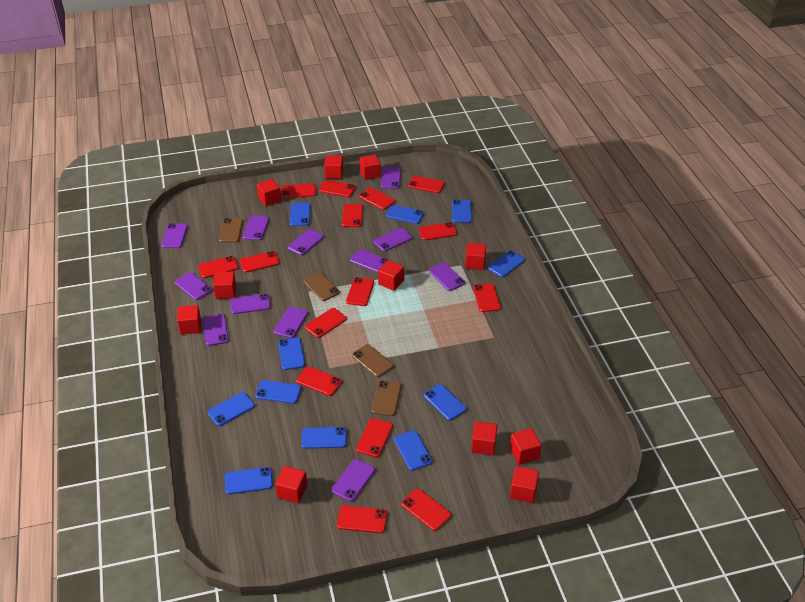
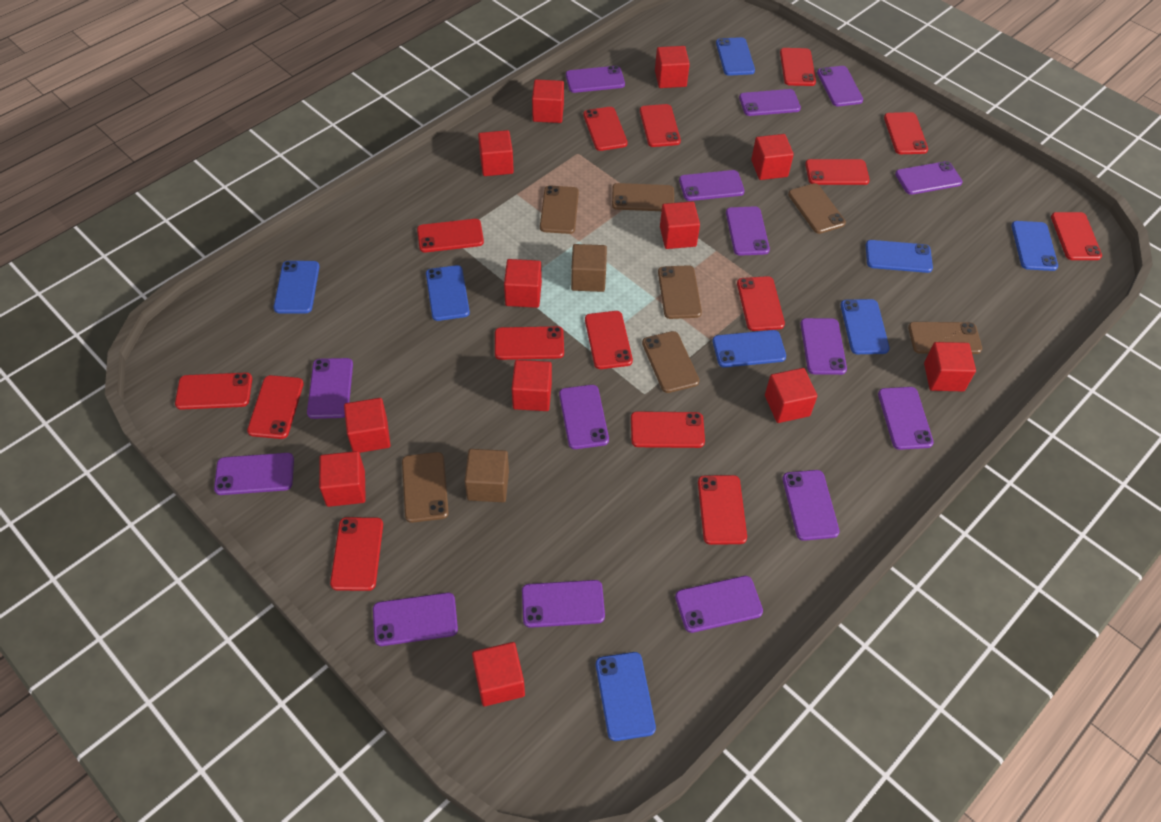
blue phone: [207,392,255,426] [225,467,273,494] [255,380,301,404] [278,337,305,370] [290,202,310,226] [301,427,347,449] [386,205,424,224] [394,430,432,471] [424,384,467,420] [452,200,472,223] [488,250,525,277] = 11 -> [274,261,320,313] [426,265,470,321] [596,652,656,741] [713,330,786,367] [716,37,755,76] [840,299,889,354] [866,240,933,273] [1011,221,1058,271] = 8
brown cube: none = 0 -> [465,449,509,502] [571,244,607,292] = 2
brown phone: [219,218,243,242] [303,272,340,301] [352,344,394,377] [371,380,401,416] = 4 -> [402,452,449,523] [540,185,579,234] [612,183,674,211] [642,331,700,393] [658,265,702,319] [788,183,846,234] [908,322,982,354] = 7
purple phone: [161,223,188,248] [174,272,212,300] [203,314,229,346] [230,294,271,314] [242,216,269,241] [274,307,308,338] [287,229,324,255] [332,459,375,502] [350,249,388,273] [373,228,412,252] [381,167,401,189] [429,263,465,291] = 12 -> [214,453,294,495] [307,358,353,419] [373,593,458,646] [522,580,605,628] [559,385,609,449] [566,66,625,93] [675,576,763,633] [679,170,745,201] [726,206,770,256] [739,89,801,116] [782,470,840,541] [800,318,847,375] [817,66,863,106] [878,387,934,450] [895,161,963,195] = 15
red cube: [177,305,201,335] [213,271,236,299] [257,179,281,206] [275,466,307,503] [324,155,343,179] [360,155,381,180] [378,260,404,291] [465,243,486,270] [471,421,498,455] [510,428,542,465] [510,466,539,503] = 11 -> [319,451,366,507] [344,398,390,453] [472,642,525,706] [478,130,514,176] [504,259,542,308] [512,360,552,411] [532,79,564,123] [655,46,690,88] [660,201,700,249] [751,134,794,180] [765,368,817,423] [924,342,976,391] = 12

